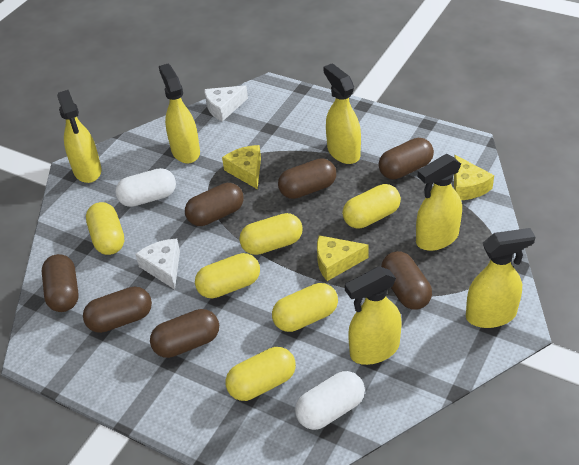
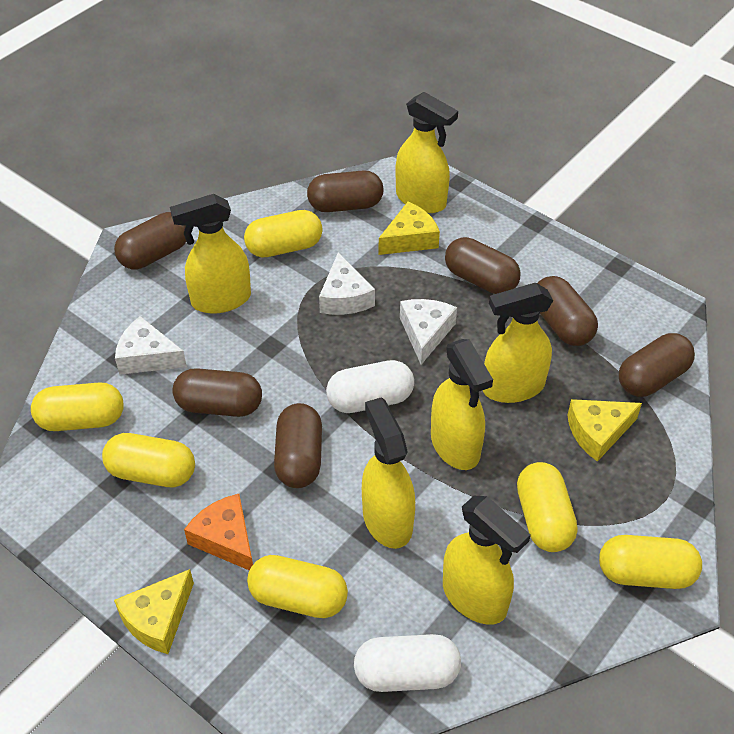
orange cheese: none = 0 -> [184,494,253,570] = 1
white cheese: [135,239,180,290] [204,85,248,122] = 2 -> [115,316,187,375] [319,252,375,315] [400,299,457,365] = 3

